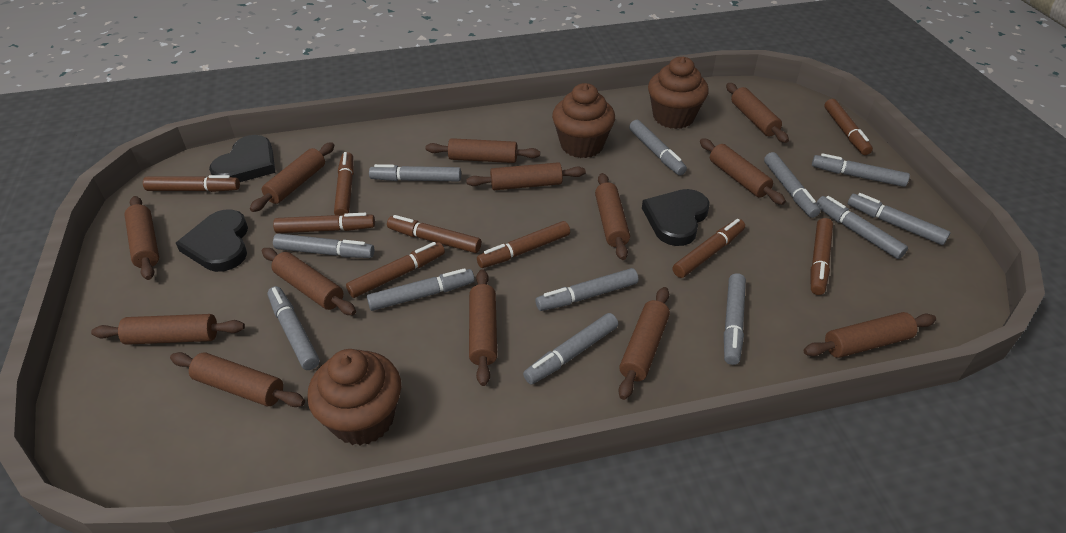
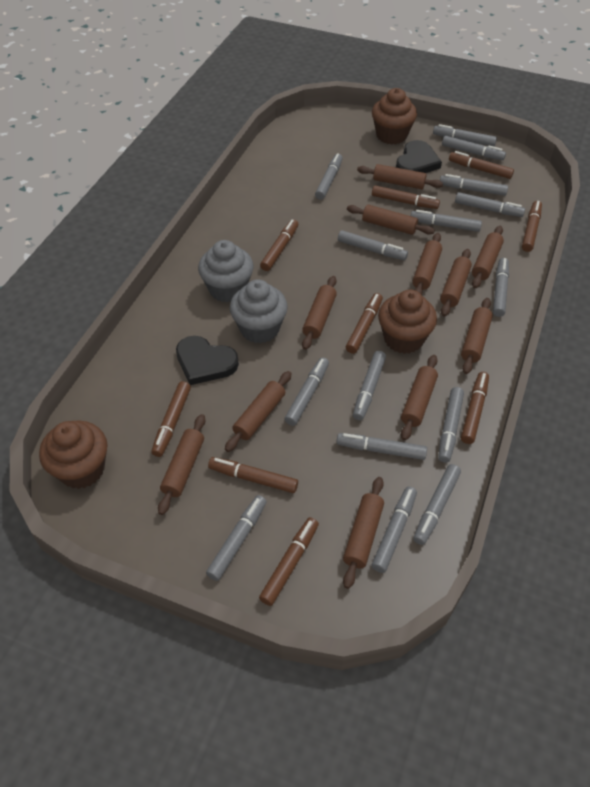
black heart: [176,209,248,272] [209,135,275,182] [642,189,710,246] = 3 -> [176,336,239,385] [396,140,442,173] = 2
brown rolling pin: [91,314,245,345] [125,196,159,280] [170,352,305,407] [250,142,335,212] [262,248,356,315] [426,138,540,163] [466,162,586,190] [469,269,497,386] [595,173,630,260] [619,287,670,400] [700,138,786,205] [726,83,789,143] [804,312,936,358] = 13 -> [158,414,205,515] [225,371,292,452] [302,276,337,350] [343,477,384,589] [347,205,435,235] [357,164,443,189] [401,355,438,441] [413,233,442,295] [440,249,472,317] [461,298,493,374] [472,226,504,288] = 11
grey cupcake: none = 0 -> [198,240,254,303] [230,279,288,343] = 2
grey marker: [267,286,320,370] [273,233,374,258] [367,268,475,311] [369,164,461,182] [523,313,618,385] [536,268,638,311] [629,120,687,175] [724,273,746,365] [764,152,820,218] [812,153,910,187] [816,196,908,259] [848,193,950,245] = 12 -> [206,495,267,581] [285,357,329,426] [315,153,343,200] [336,433,427,460] [338,230,408,260] [353,351,386,420] [372,486,417,573] [411,210,482,232] [413,464,461,545] [433,124,497,147] [438,387,464,463] [440,174,508,196] [442,136,506,160] [455,192,525,217] [493,258,509,317] = 15

